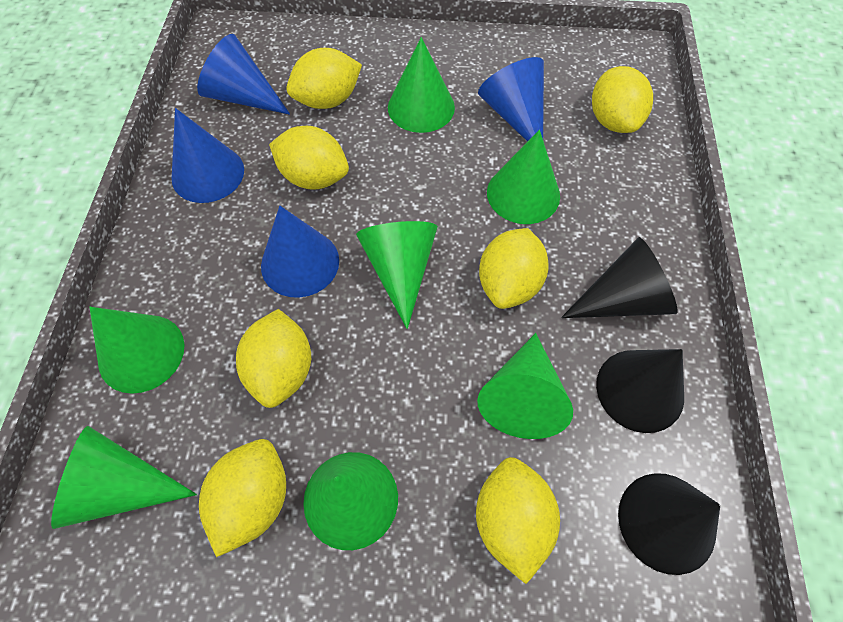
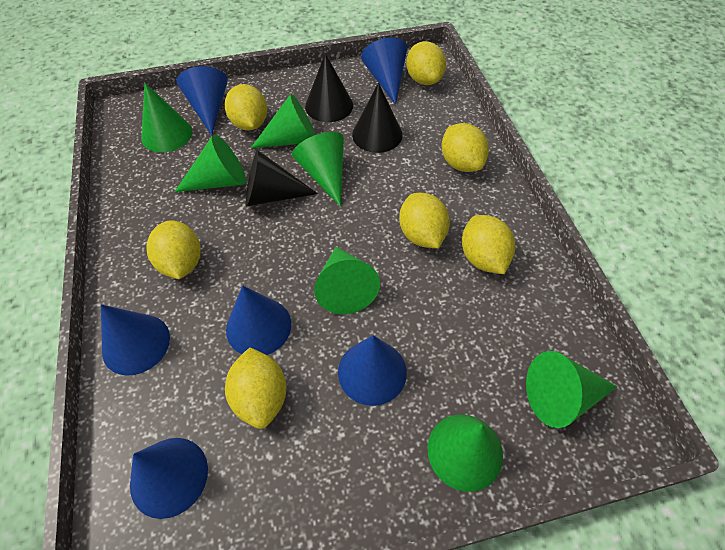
blue cone: [172,108,244,203] [197,34,290,115] [261,206,339,298] [478,57,544,142] = 4 -> [101,305,170,376] [130,438,208,519] [177,66,228,135] [226,286,291,355] [338,335,407,406] [361,38,407,105] = 6

